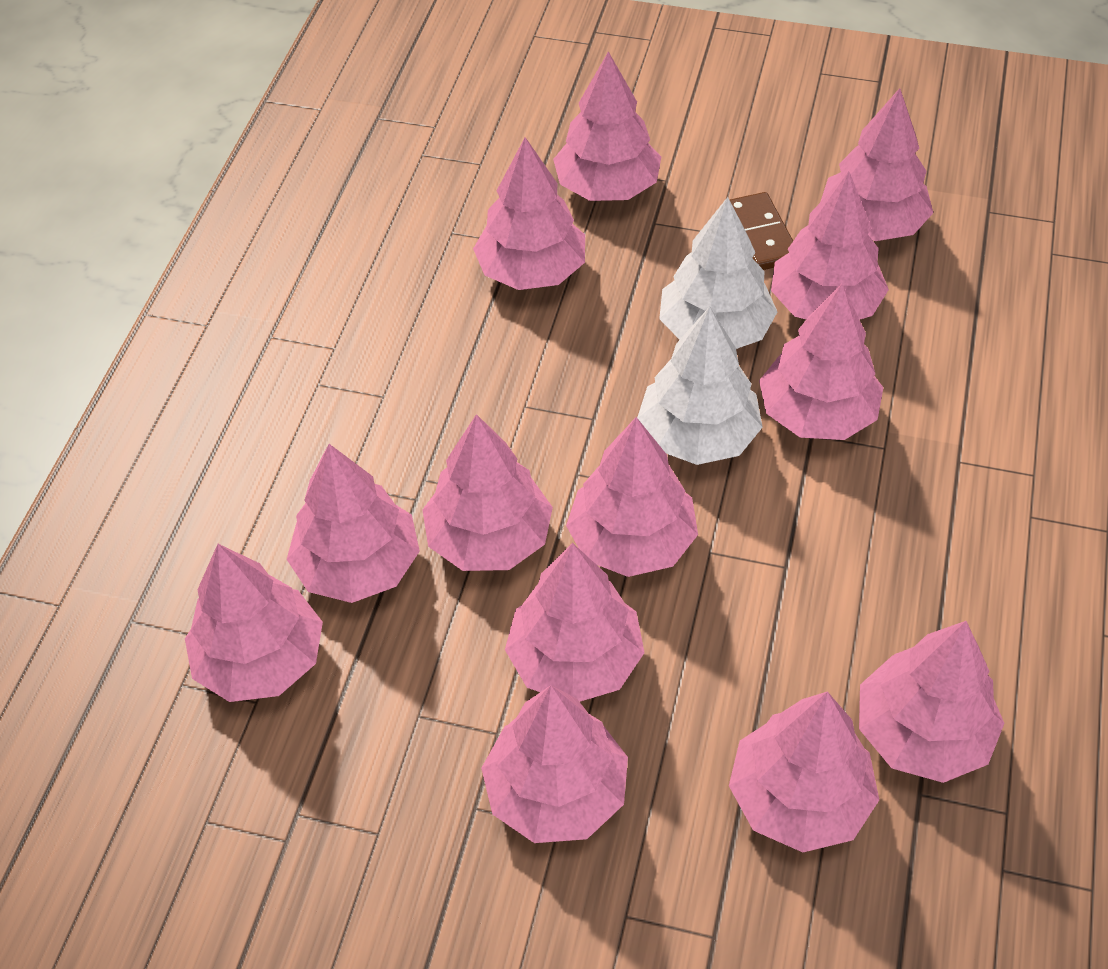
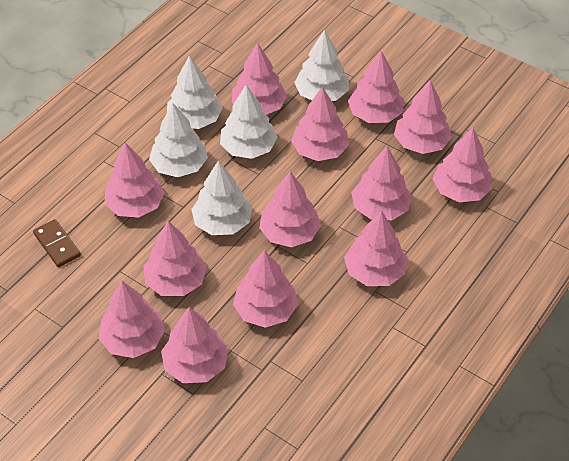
white tree: [637,306,763,465] [659,197,777,349] = 2 -> [149,103,208,177] [167,56,223,129] [191,160,252,235] [220,85,278,159] [294,30,349,101] = 5

